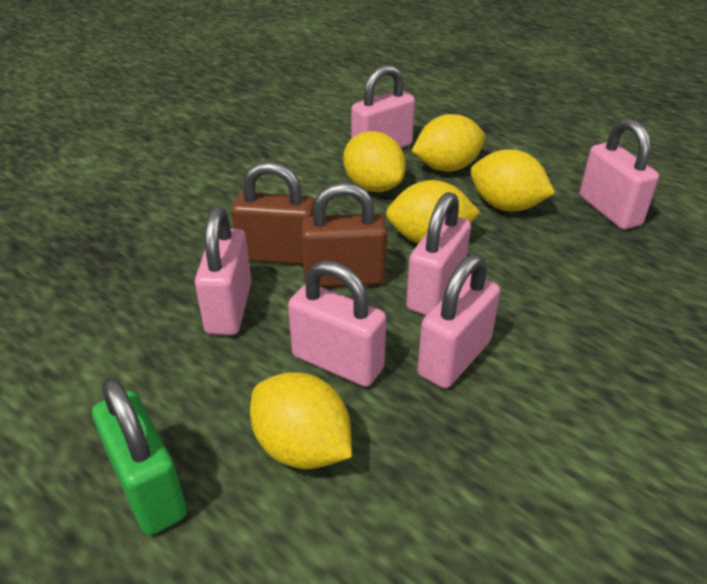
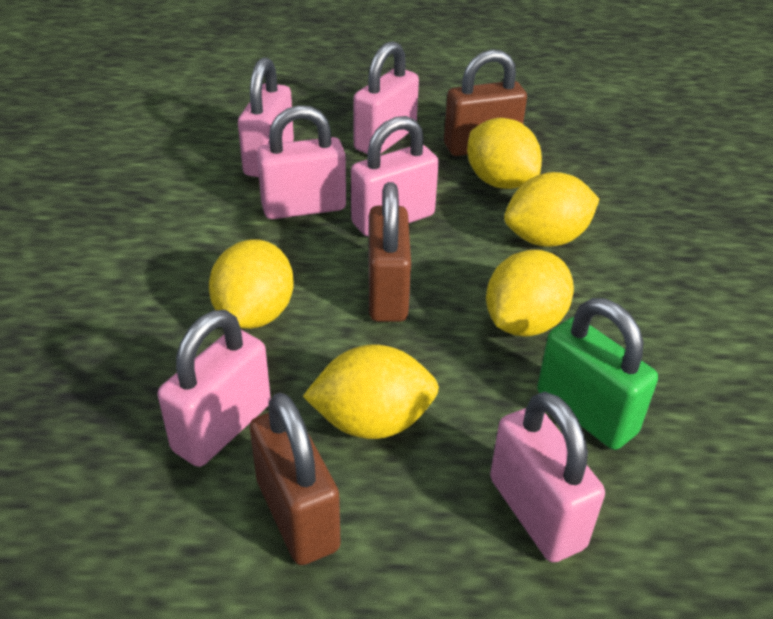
brown padlock: [232,162,315,265] [301,182,387,287] = 2 -> [250,393,341,565] [368,182,411,322] [444,49,527,156] = 3

